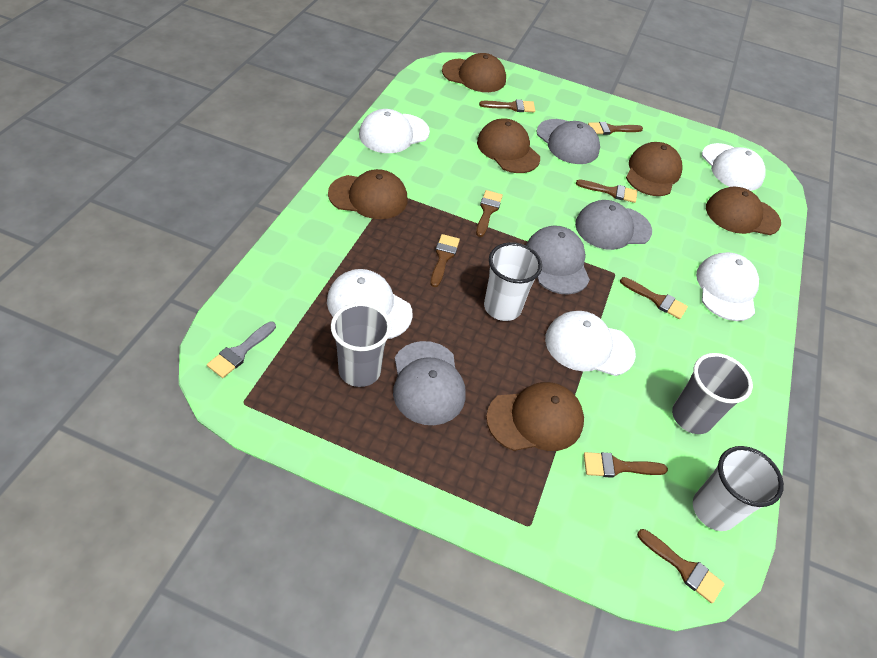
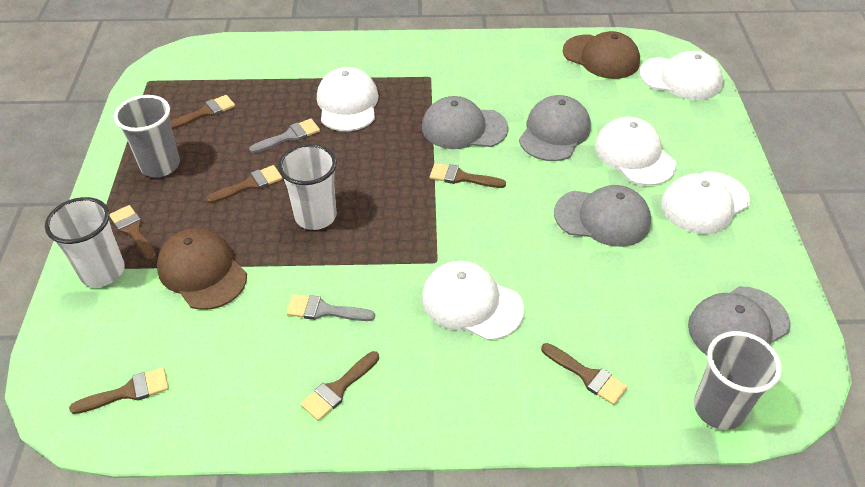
brown brush: [431,234,460,287] [476,190,503,237] [479,99,535,112] [576,179,637,203] [584,452,668,478] [588,122,643,135] [620,277,688,319] [637,529,724,604] = 8 -> [69,367,169,414] [110,205,157,261] [170,95,235,130] [206,165,283,203] [301,351,379,421] [430,163,506,188] [541,343,628,405] = 7
brown cap: [328,169,408,219] [442,53,506,92] [477,119,540,173] [486,382,584,451] [626,142,683,196] [706,187,781,235] = 6 -> [157,228,247,310] [563,31,640,79] = 2
grey brush: [207,321,276,378] = 1 -> [249,119,320,153] [287,294,375,321] = 2

